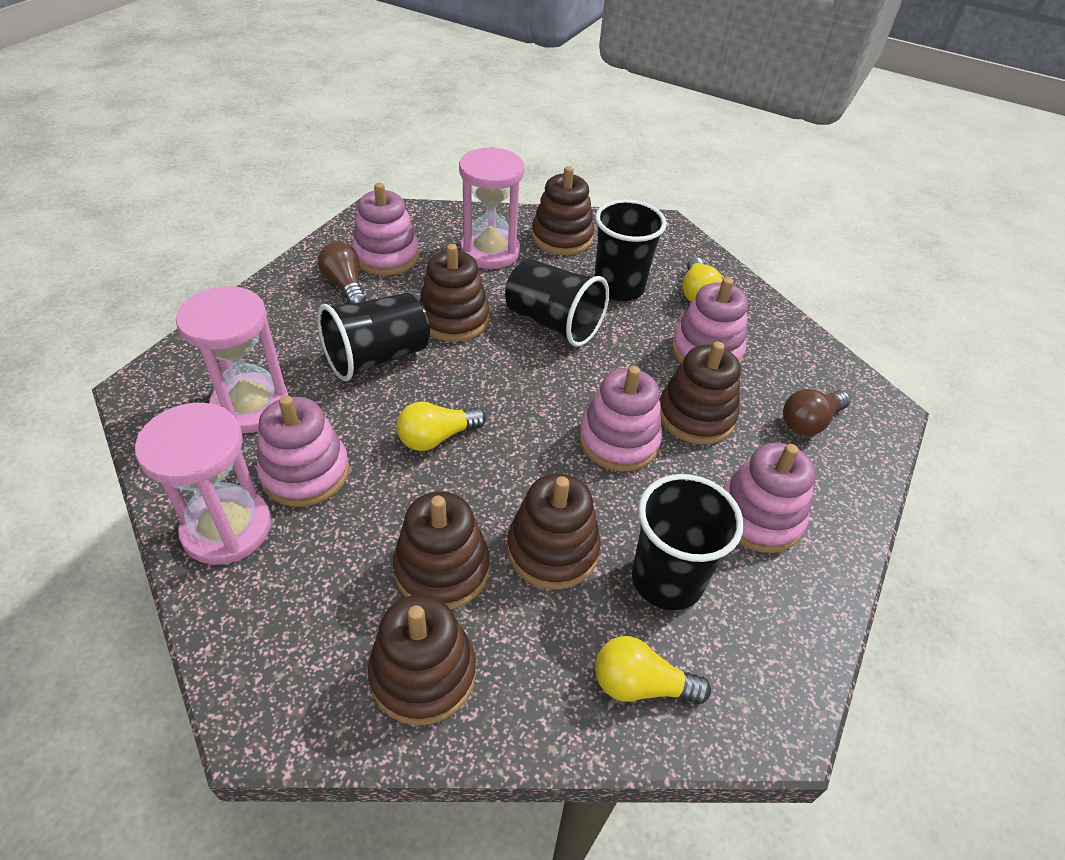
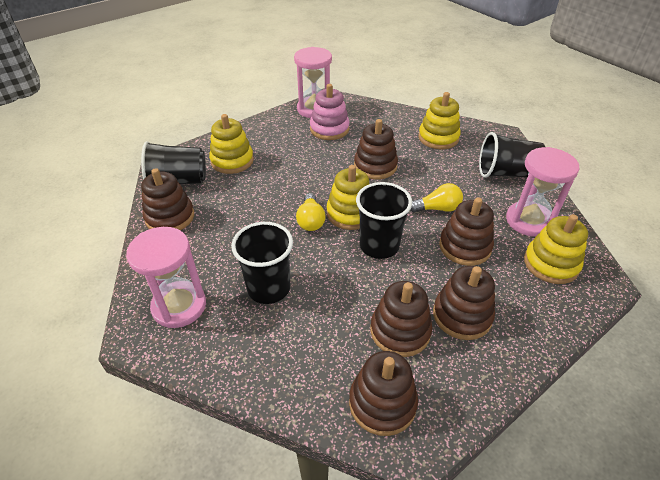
brown light bulb: [318,242,366,304] [783,389,850,436] = 2 -> none = 0
pink stacking toy: [257,395,349,507] [352,183,419,276] [579,366,662,471] [672,277,748,364] [723,443,815,553] = 5 -> [310,84,350,140] = 1
yellow light bulb: [397,401,486,451] [595,636,711,704] [682,257,722,302] = 3 -> [296,193,325,231] [410,183,463,213] = 2
yellow stacking toy: none = 0 -> [209,114,254,174] [327,165,369,230] [418,92,461,149] [524,214,588,284] = 4

